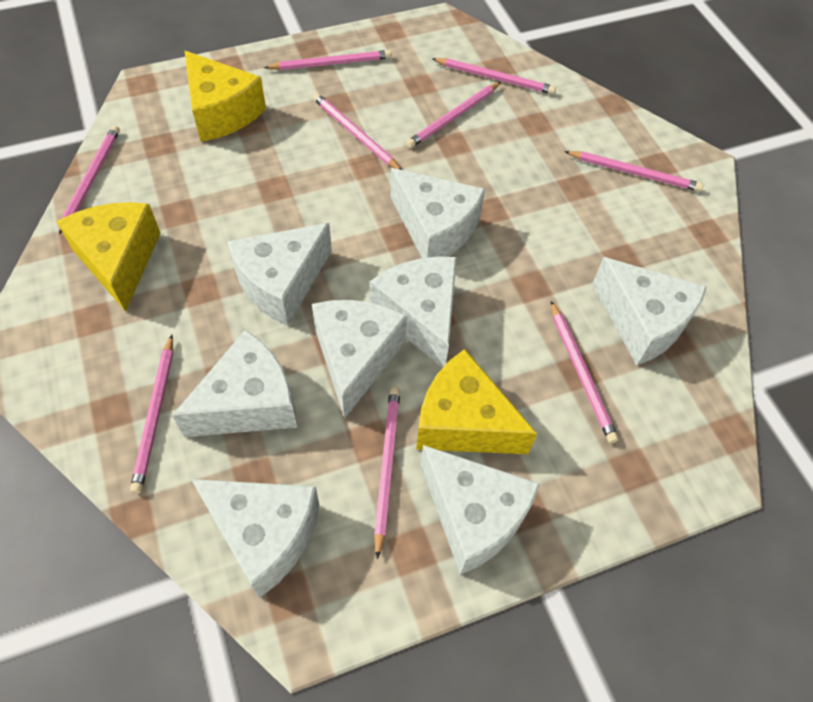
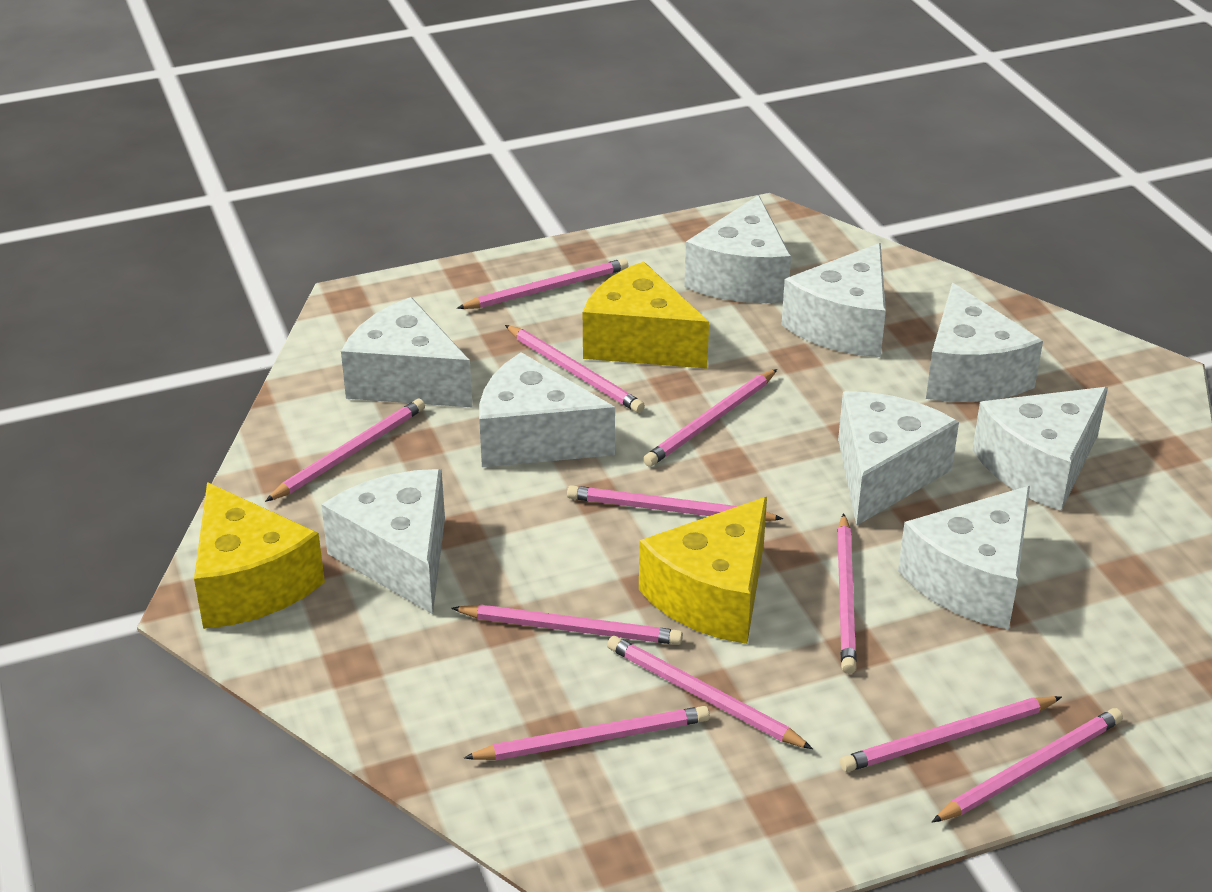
pink pencil: [59,125,120,234] [130,335,173,494] [264,50,392,70] [313,93,402,170] [374,387,400,559] [406,82,501,148] [432,58,556,94] [551,301,618,443] [564,151,703,192] = 9 -> [265,399,425,502] [451,605,683,645] [457,258,629,309] [464,706,710,760] [505,325,645,413] [567,485,783,521] [607,636,813,749] [643,369,777,467] [837,513,857,674] [840,696,1062,772] [932,708,1123,822] = 11
white cheese: [172,330,297,437] [191,479,319,598] [227,223,332,326] [312,300,407,419] [369,256,457,368] [391,168,485,258] [421,445,540,575] [592,257,707,366] = 8 -> [321,469,445,614] [341,297,473,408] [479,352,615,467] [684,195,791,303] [781,243,886,357] [838,391,959,526] [898,486,1030,630] [926,283,1043,402] [972,387,1108,511] = 9

